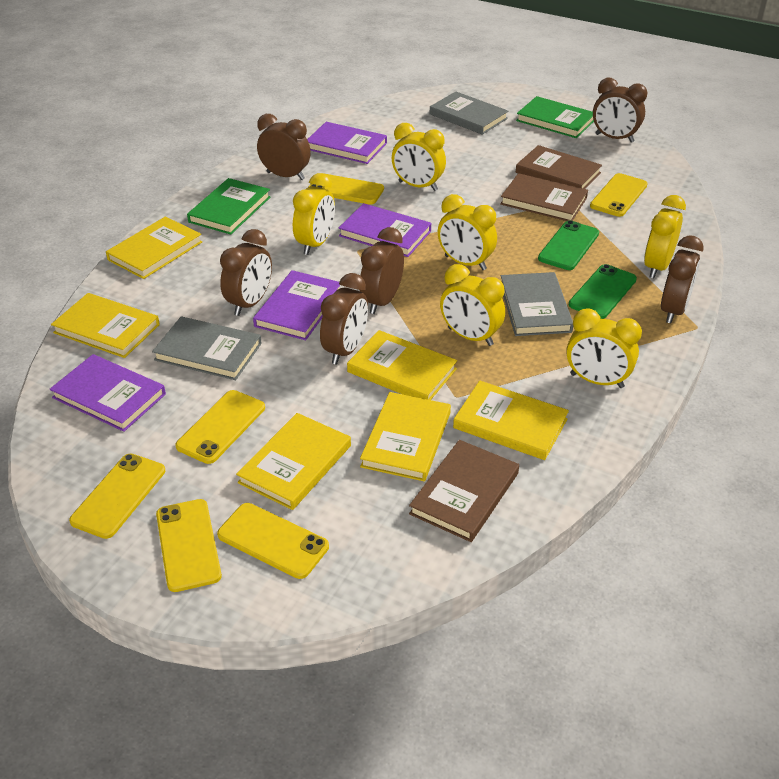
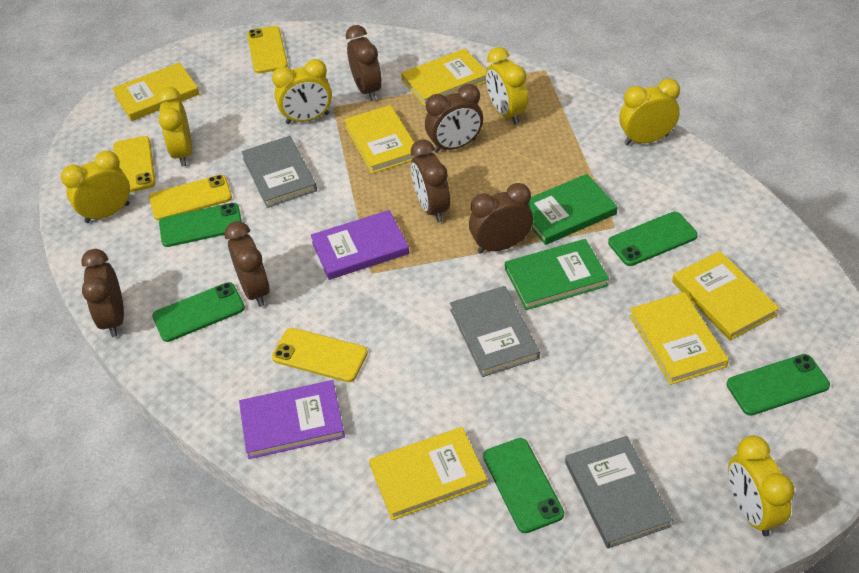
brown book: [409,440,519,542] [500,173,588,221] [516,145,602,189] = 3 -> none = 0
green phone: [538,220,599,270] [569,264,637,319] = 2 -> [152,282,245,342] [159,203,242,247] [483,438,564,533] [608,212,698,266] [727,354,830,416] = 5
purple book: [50,354,166,432] [253,270,340,340] [307,122,387,164] [339,203,431,257] = 4 -> [239,380,345,459] [311,210,409,280] = 2
yellow phone: [69,454,165,539] [156,499,222,592] [175,390,265,464] [217,503,329,579] [309,173,384,205] [590,173,648,217] = 6 -> [113,136,155,192] [149,175,232,220] [247,26,288,73] [272,328,368,382] = 4

